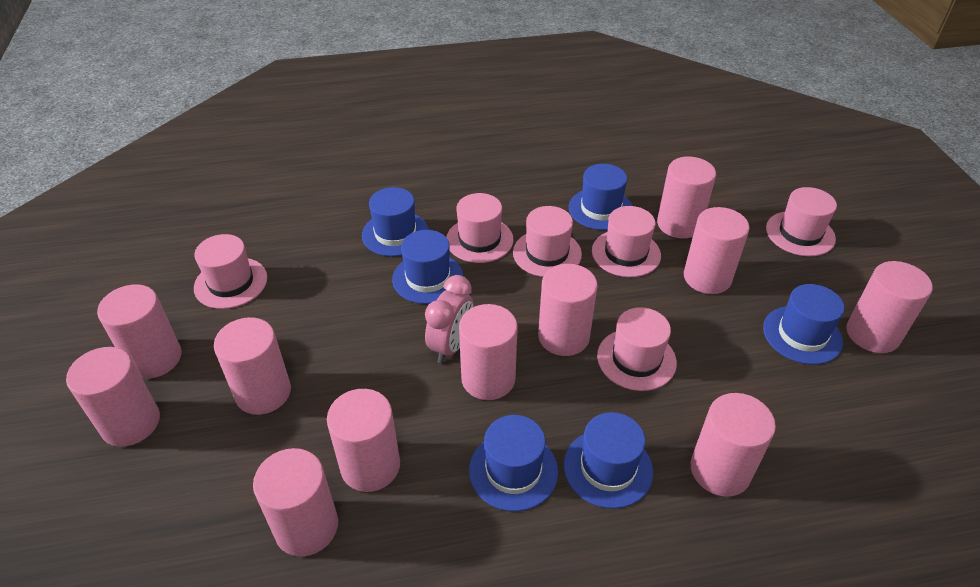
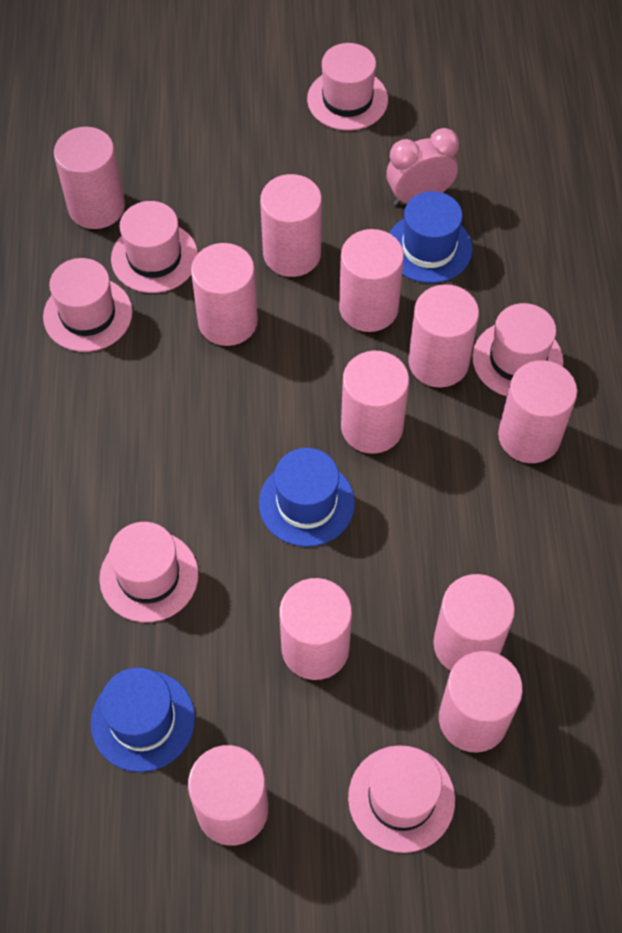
blue hat: [362,187,429,257] [392,230,463,304] [469,415,558,511] [564,412,653,509] [569,164,632,230] [763,284,845,365] = 6 -> [91,668,195,772] [259,448,355,547] [389,191,472,283] = 3

